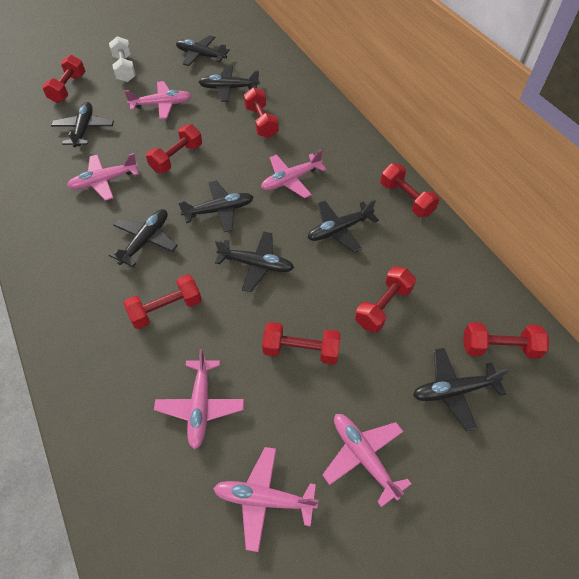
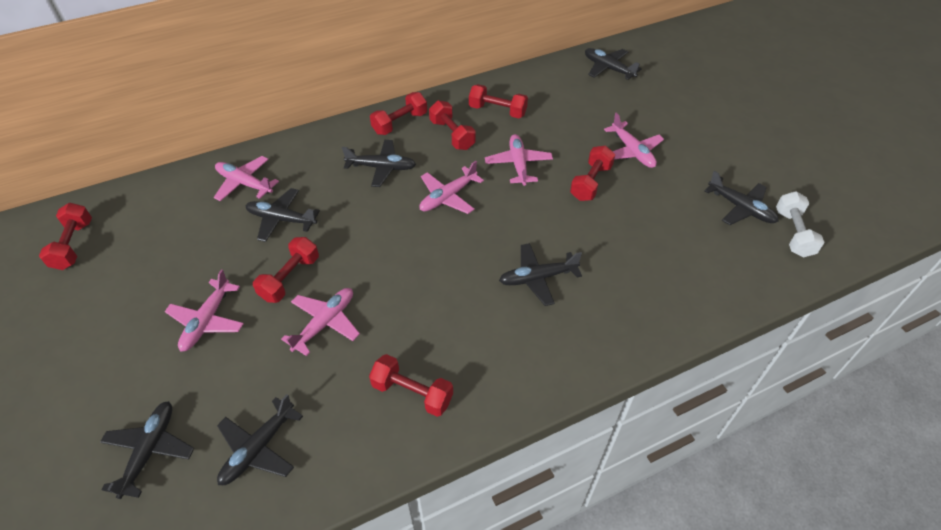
black plane: [51,102,114,148] [109,209,178,267] [176,35,230,66] [178,181,254,232] [199,66,260,102] [215,232,294,292] [308,199,379,252] [413,348,509,431] = 8 -> [100,401,194,499] [217,394,303,485] [246,188,320,242] [342,140,416,187] [499,243,582,306] [585,48,642,80] [704,171,779,225] = 7
red dumbbell: [42,55,86,103] [124,274,202,329] [146,124,202,173] [244,87,279,138] [262,322,341,365] [355,266,416,333] [380,164,439,217] [463,322,549,359] = 8 -> [39,203,92,270] [253,237,319,303] [369,354,453,417] [370,92,427,135] [429,100,476,150] [469,84,528,118] [570,146,615,201] = 7

